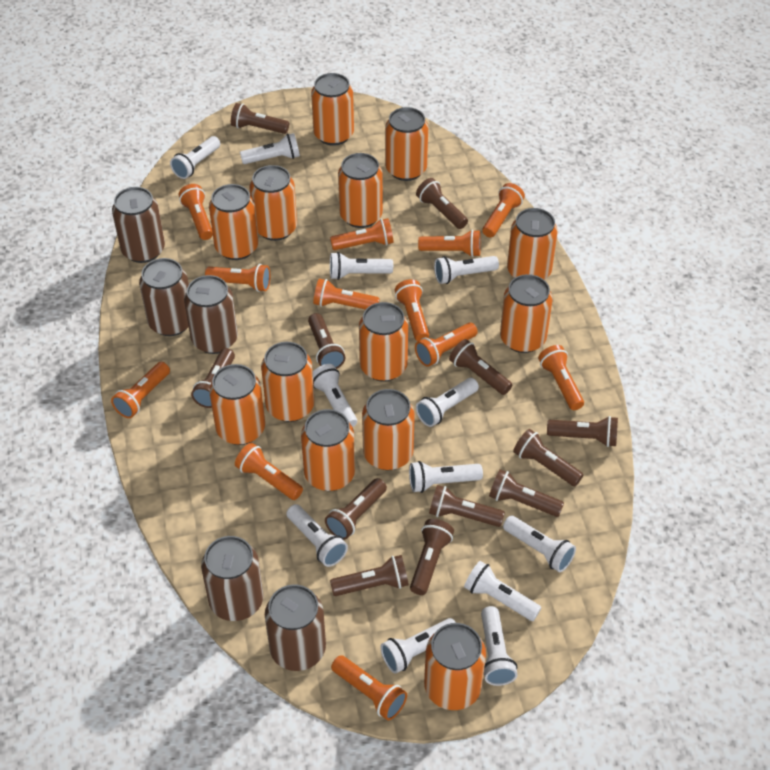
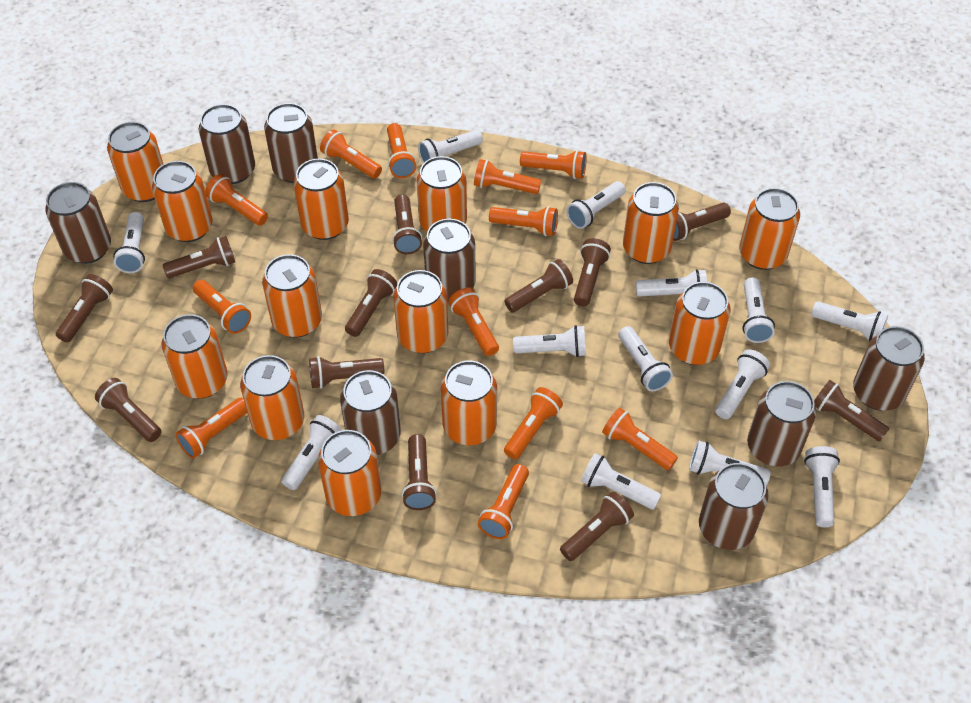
brown can: [112,187,165,263] [139,258,189,336] [184,275,238,354] [201,536,264,621] [265,584,326,671] = 5 -> [45,182,111,264] [199,104,255,184] [264,103,318,183] [340,370,401,455] [423,219,476,301] [699,463,769,550] [747,381,816,466] [853,326,925,411] = 8
white flashlight: [170,136,220,179] [240,133,300,164] [286,504,348,567] [313,364,357,427] [330,252,393,280] [380,618,456,673] [409,461,483,493] [416,378,479,427] [434,256,499,284] [464,561,541,621] [481,606,517,686] [503,516,576,572] = 12 -> [113,212,145,273] [281,415,342,490] [418,130,483,163] [513,325,586,357] [566,181,626,229] [581,453,661,510] [618,326,673,391] [636,269,707,297] [689,440,771,486] [715,349,770,419] [742,277,775,343] [804,446,840,527] [811,301,888,342] = 13

